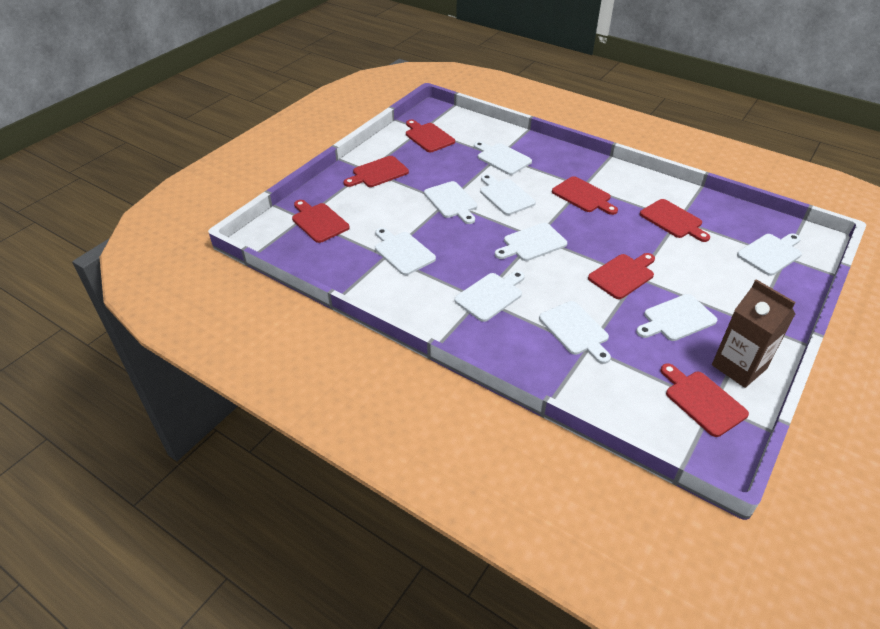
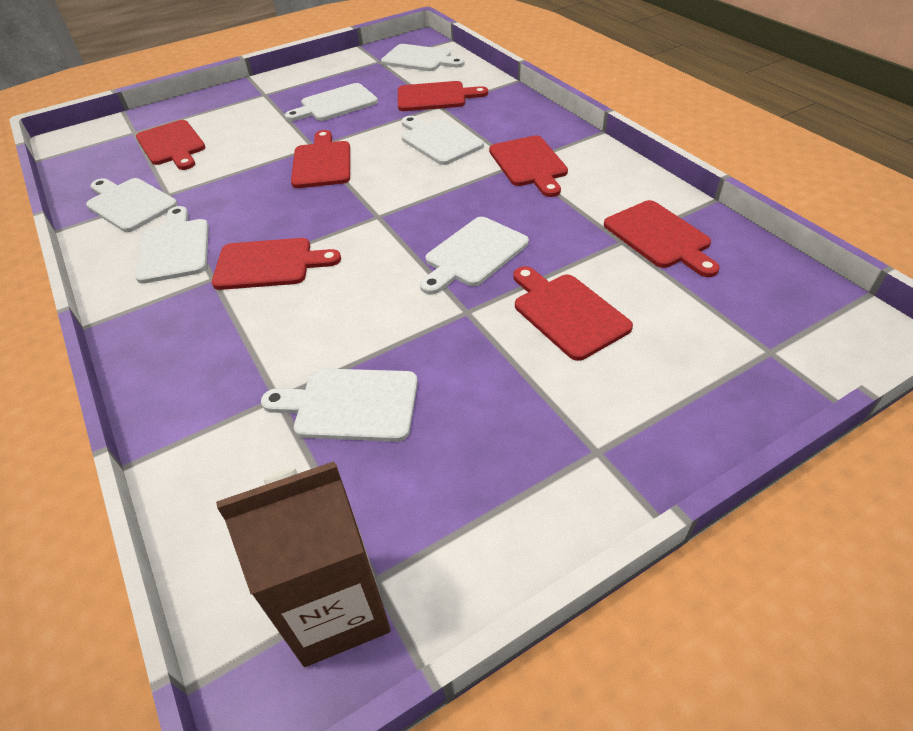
white cutting board: [375,228,436,275] [424,181,477,224] [454,271,525,322] [474,141,532,175] [480,174,536,215] [495,223,567,261] [539,301,611,364] [636,294,717,341] [737,233,802,276] = 9 -> [86,178,178,232] [135,206,209,284] [261,368,418,442] [285,83,378,121] [381,44,465,71] [401,116,484,165] [420,217,529,295] = 7

